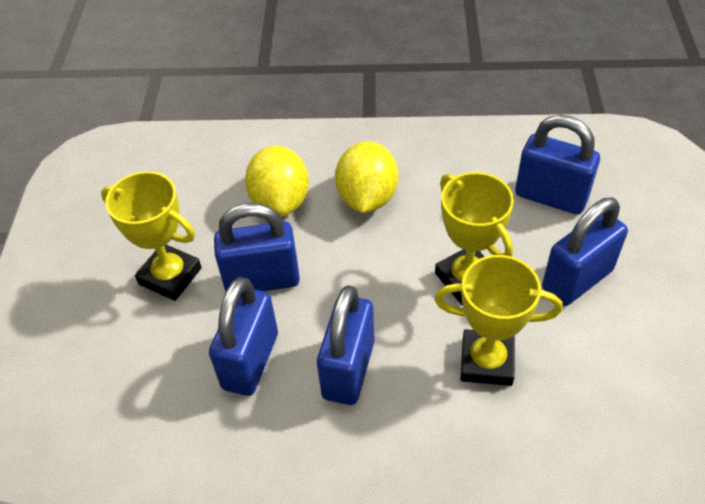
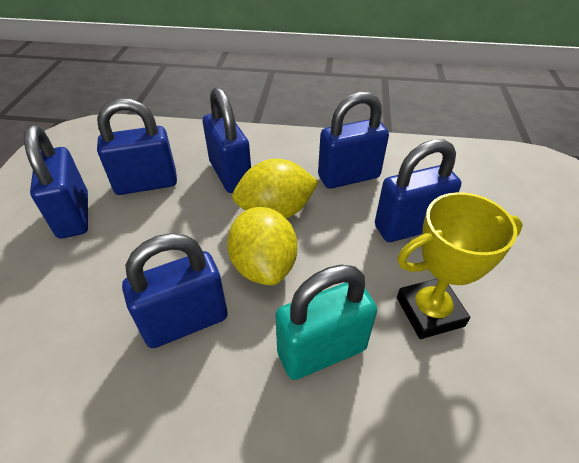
blue padlock: [209,277,278,396] [214,203,300,291] [317,285,374,405] [515,115,600,215] [542,198,628,306] = 5 -> [24,125,88,239] [97,98,177,195] [122,233,228,348] [203,87,251,193] [318,92,389,189] [375,139,461,242] = 6
turquoise padlock: none = 0 -> [275,264,377,380] = 1
yellow trophy: [101,171,202,301] [434,255,563,386] [435,172,514,305] = 3 -> [397,192,523,339] = 1

